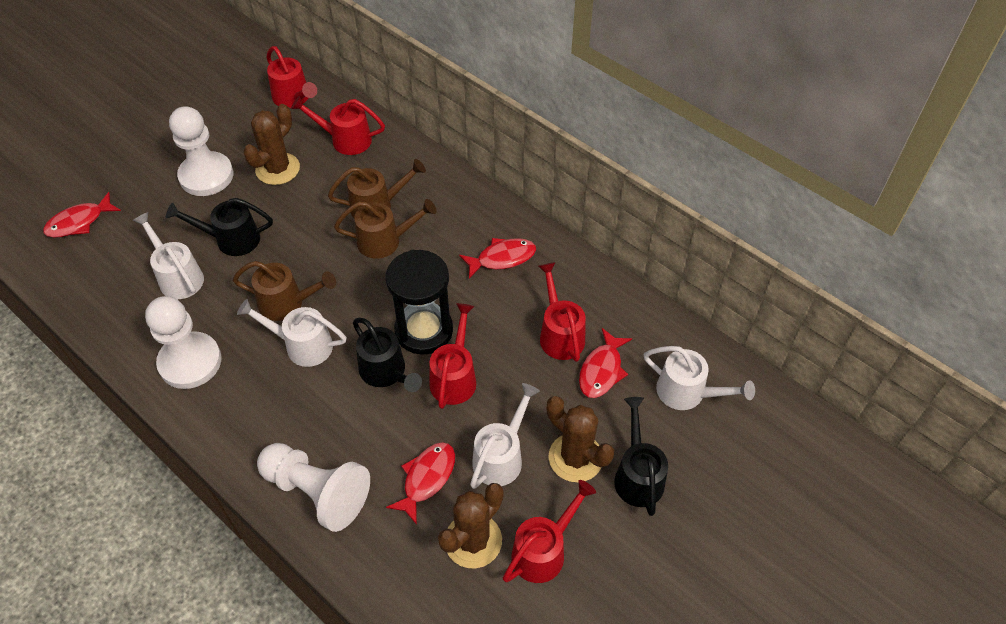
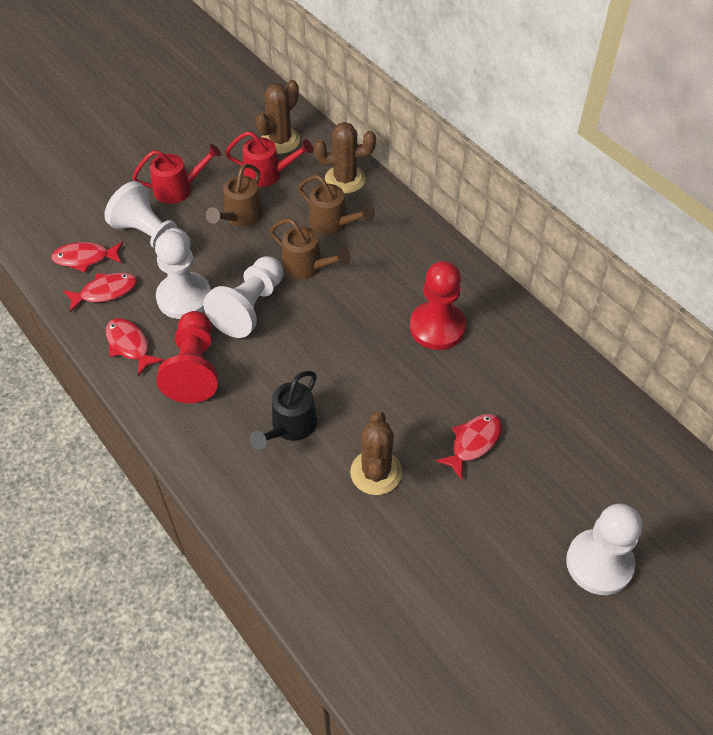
black hourglass: [386,250,453,355] = 1 -> none = 0
black watering can: [166,198,273,256] [353,318,422,392] [614,397,668,516] = 3 -> [250,371,317,450] = 1
red pawn: none = 0 -> [156,311,218,403] [410,261,466,350] = 2
red watering can: [267,46,317,108] [291,96,385,155] [429,303,476,409] [503,480,596,583] [538,262,586,362] = 5 -> [132,144,221,204] [225,131,313,187] = 2
white pawn: [145,296,222,389] [169,106,234,196] [257,443,370,532] = 3 -> [104,181,191,249] [155,231,211,319] [203,256,283,338] [566,504,642,595] = 4
white watering can: [132,212,204,299] [237,299,347,367] [470,383,540,489] [644,346,755,410] = 4 -> none = 0

